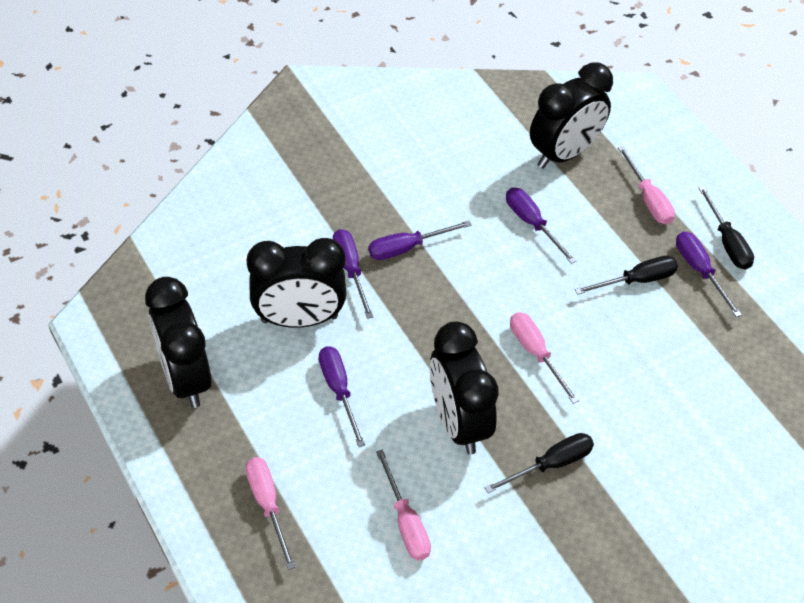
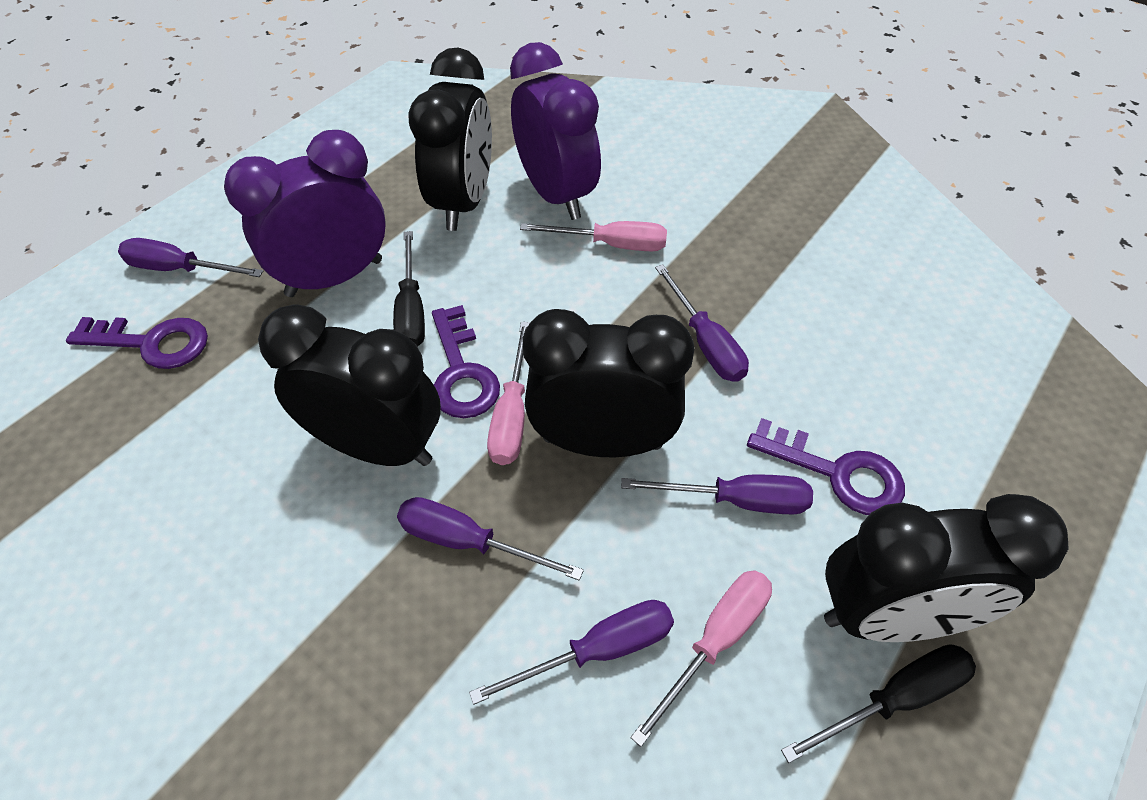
black screwdriver: [484,433,594,493] [575,256,678,295] [698,186,754,270] = 3 -> [393,231,425,347] [781,644,976,763] = 2
pink screwdriver: [245,457,295,570] [376,449,431,560] [510,312,579,404] [618,146,675,224] = 4 -> [487,322,530,465] [520,221,667,251] [630,570,772,747] = 3
purple clock: none = 0 -> [224,130,385,297] [510,42,601,220] = 2
purple key: none = 0 -> [66,317,208,369] [432,305,500,418] [747,418,905,515] = 3

